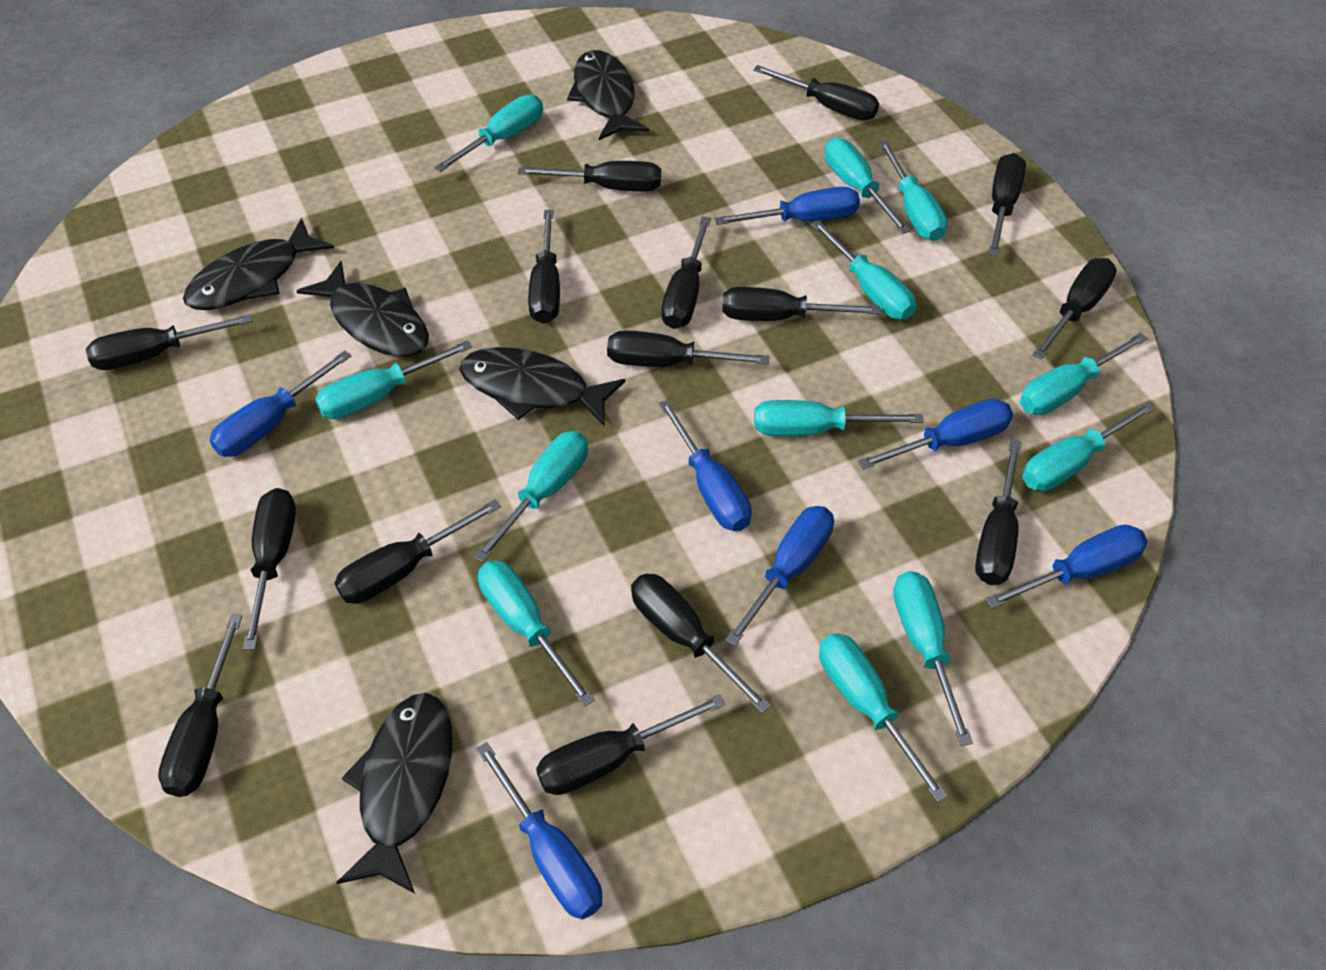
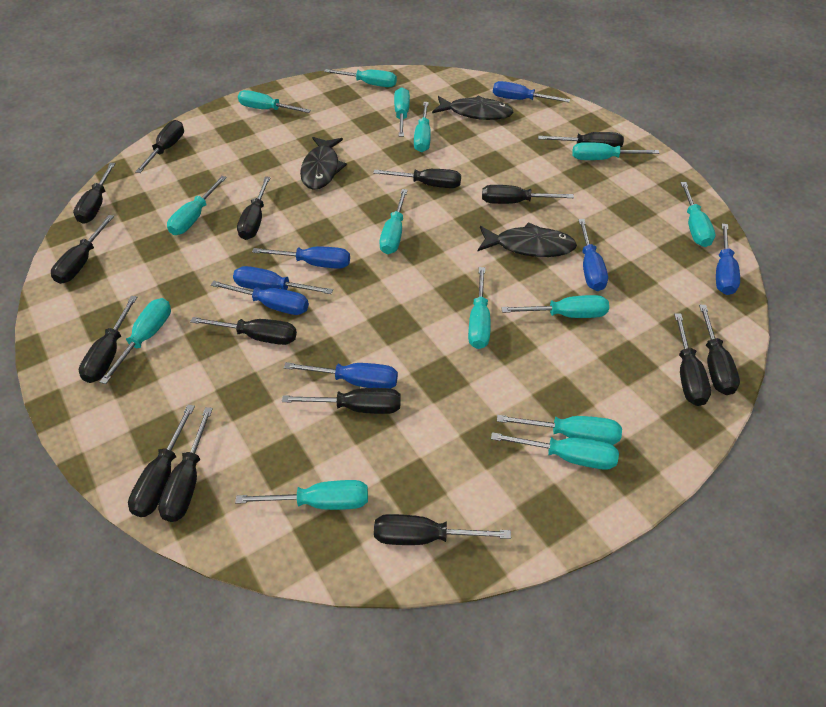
black fish: [183,218,334,310] [297,261,429,357] [336,693,453,894] [460,347,625,427] [567,50,649,140] = 5 -> [300,137,347,190] [432,96,514,120] [477,222,577,257] = 3
turquoise screwdriver: [315,340,472,419] [434,95,543,172] [474,431,588,563] [478,560,595,707] [754,400,924,436] [811,220,916,320] [819,633,948,802] [825,138,911,234] [879,140,948,241] [893,571,973,746] [1020,332,1148,415] [1022,402,1156,491] = 12 -> [100,298,171,384] [167,176,227,235] [235,480,368,510] [238,90,311,113] [324,69,397,87] [380,189,408,254] [394,87,410,137] [414,102,431,152] [468,267,491,349] [491,432,619,470] [497,415,622,445] [501,295,609,318] [572,142,660,160] [680,182,715,247] = 14

